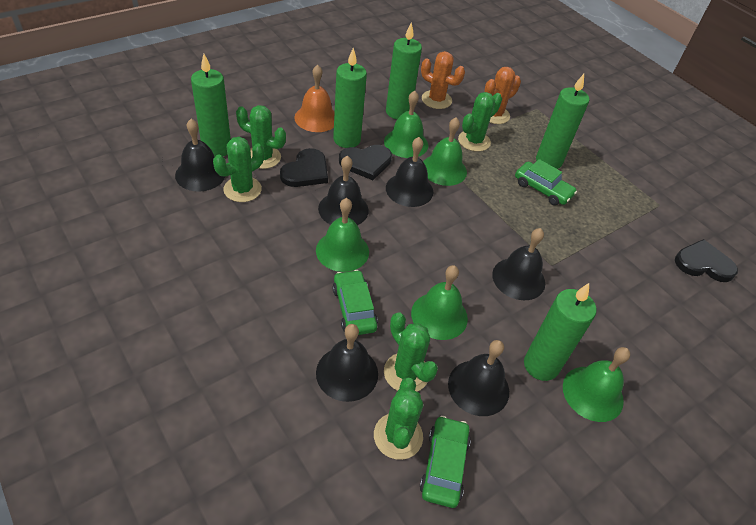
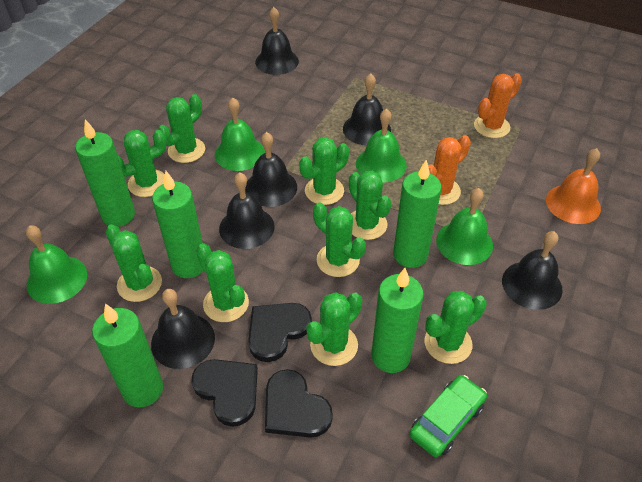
green bell: [316,198,369,272] [384,91,428,158] [411,265,468,340] [423,117,467,186] [563,347,630,422] = 5 -> [26,225,87,304] [215,98,265,171] [356,109,407,183] [436,188,493,265] = 4
green cactus: [213,137,264,202] [236,105,286,169] [374,377,423,460] [384,312,438,391] [458,92,502,152] = 5 -> [105,224,162,302] [118,130,167,197] [158,94,205,163] [196,243,249,322] [299,137,349,205] [306,292,362,366] [313,203,366,277] [349,171,391,240] [425,291,487,364] = 9
green car: [333,270,378,335] [420,416,471,508] [515,159,577,205] = 3 -> [409,375,487,457] = 1

